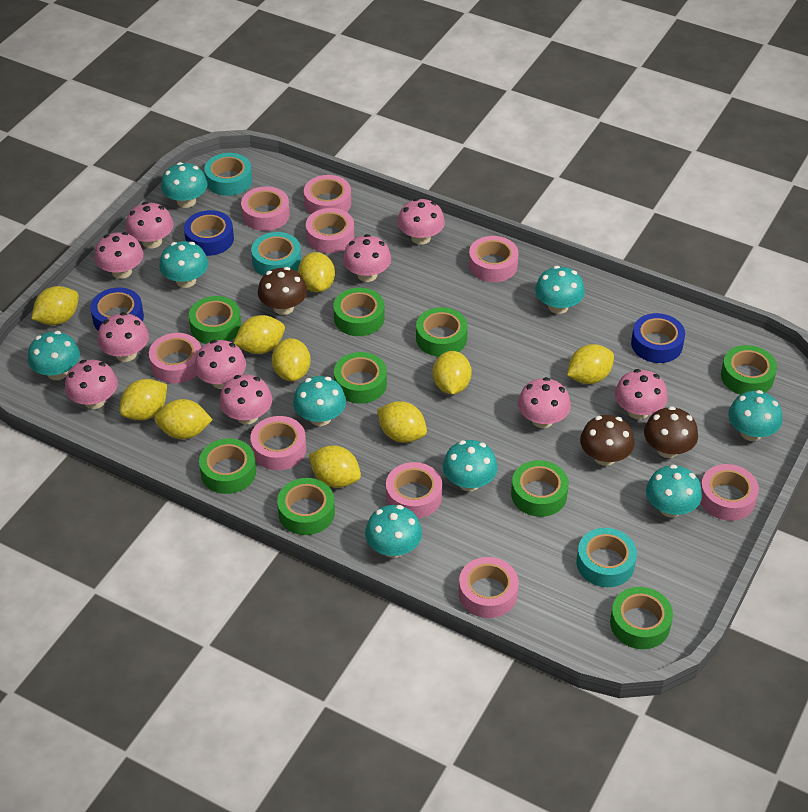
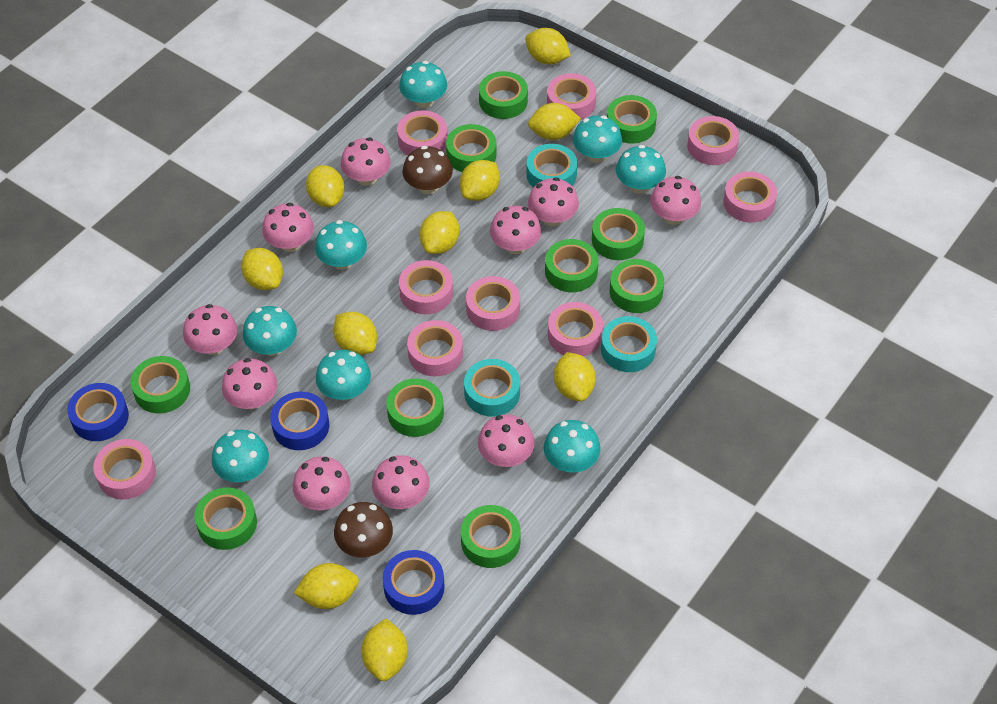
brown mushroom: [258,267,307,315] [580,415,635,466] [644,406,698,458] = 3 -> [334,502,393,558] [403,146,453,194] = 2
green tape: [189,296,241,344] [199,438,256,494] [277,478,335,535] [334,288,385,336] [334,352,387,404] [416,307,468,357] [511,460,569,517] [610,587,673,649] [721,345,777,395] = 9 -> [131,356,190,414] [195,487,257,550] [386,378,444,437] [446,124,497,172] [461,505,521,568] [479,71,528,119] [545,239,599,292] [592,208,645,260] [607,95,657,144] [609,259,664,313] = 10
turquoise mushroom: [28,331,80,380] [159,241,208,288] [161,162,208,208] [293,376,346,426] [365,505,422,558] [443,440,498,491] [535,266,585,314] [646,465,702,517] [728,390,782,441] = 9 -> [212,430,269,483] [243,306,297,356] [315,220,367,270] [316,350,371,400] [399,61,447,108] [544,420,601,473] [573,115,622,163] [616,145,666,194] = 8

